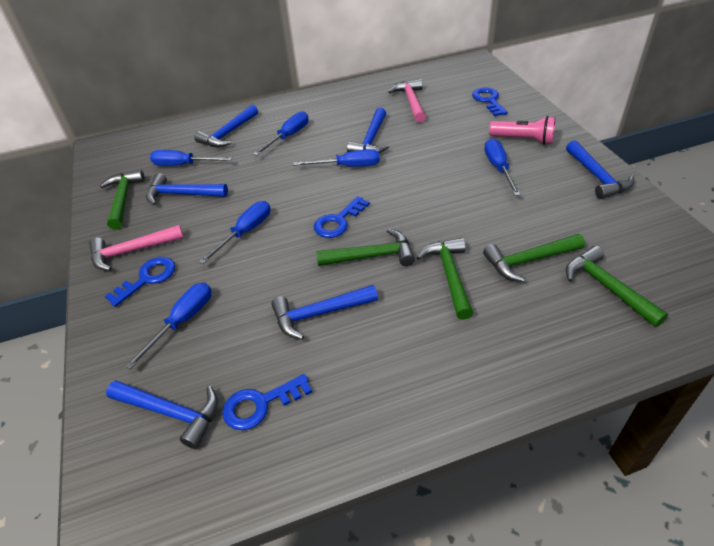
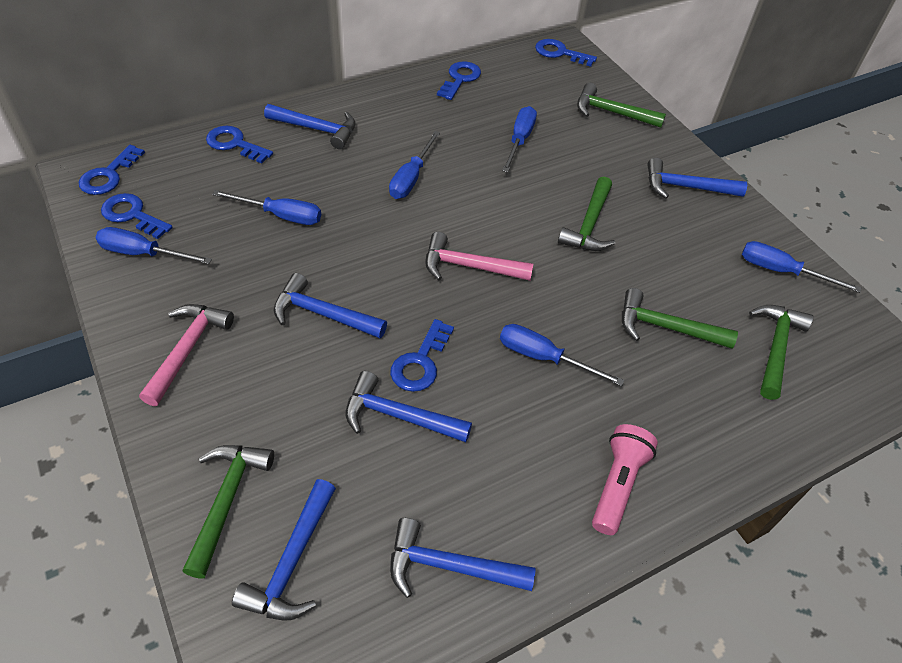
blue key: [105,257,175,307] [222,374,312,430] [314,196,370,238] [472,87,508,116] = 4 -> [79,145,145,195] [101,193,173,239] [206,126,273,164] [390,319,454,392] [437,61,481,100] [535,39,597,67] = 6

